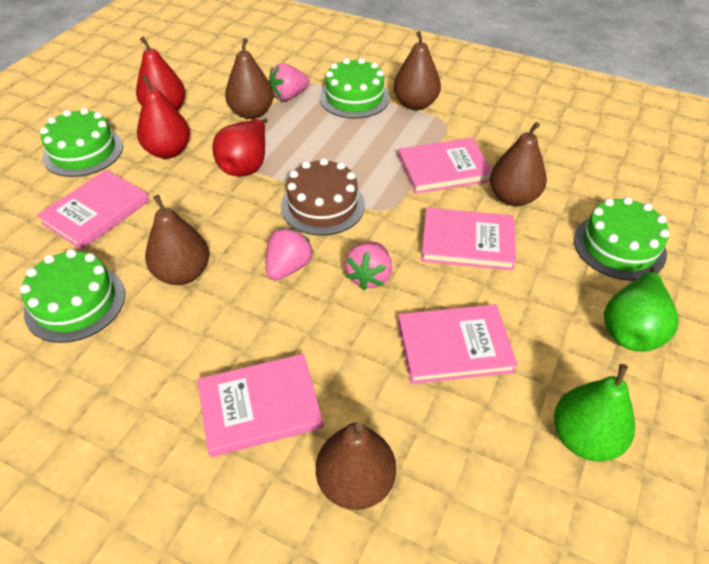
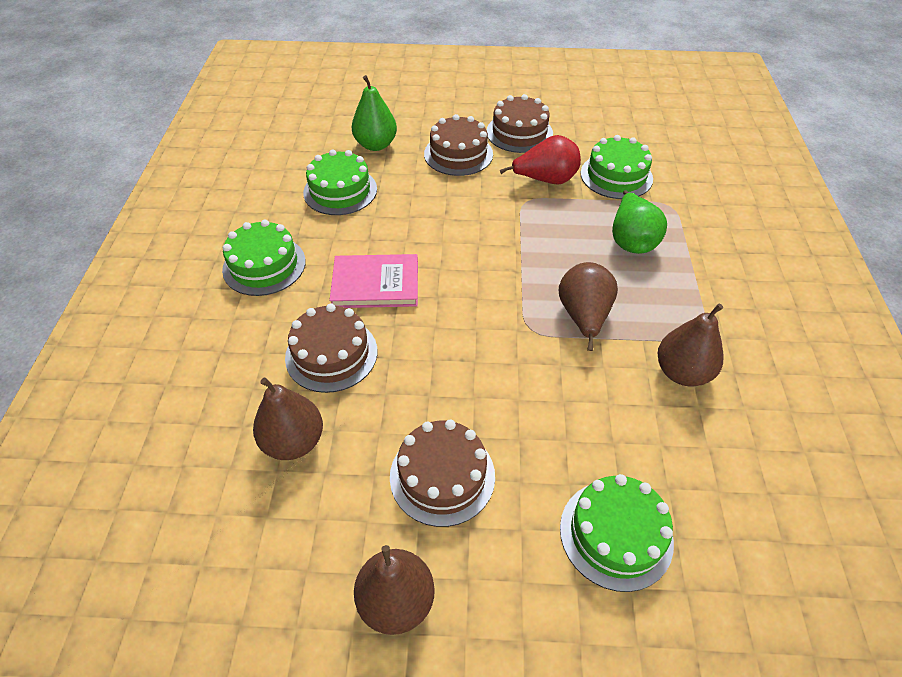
brown cake: [281,158,365,236] = 1 -> [285,303,377,393] [390,420,495,527] [424,114,493,176] [487,94,553,153] = 4
brown pear: [145,195,209,285] [225,38,274,119] [316,423,396,510] [394,31,441,110] [490,122,547,206] = 5 -> [253,378,323,460] [354,545,435,635] [559,262,618,351] [657,304,724,386] = 4
pink book: [37,170,149,250] [197,354,323,457] [398,138,492,194] [398,304,518,384] [421,208,516,271] = 5 -> [329,254,418,308] = 1
pink strawberry: [266,227,314,280] [269,63,310,101] [345,242,392,290] = 3 -> none = 0
red pear: [136,36,185,111] [137,75,190,159] [212,118,268,177] = 3 -> [500,135,581,185] = 1

